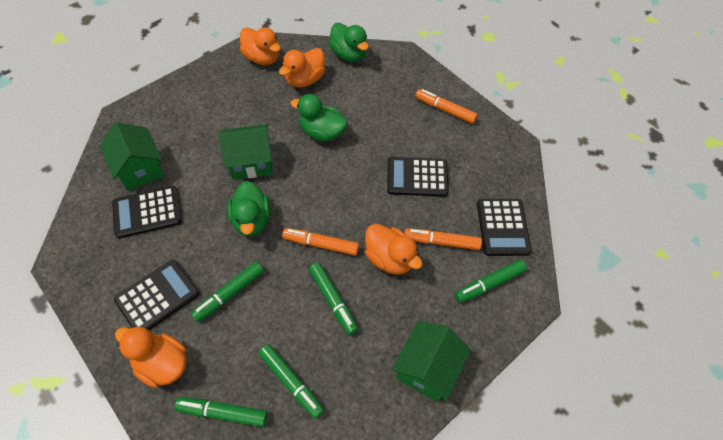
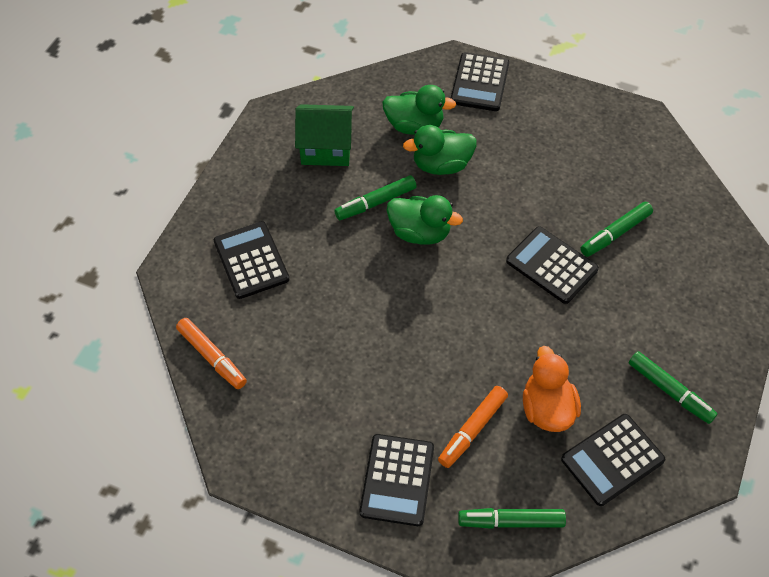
black calculator: [112,186,182,239] [114,260,199,330] [387,157,449,197] [477,199,532,256] = 4 -> [214,221,289,299] [360,434,434,526] [451,52,509,111] [506,226,599,304] [561,414,665,506] = 5
green house: [100,122,165,191] [219,124,273,180] [392,321,471,402] = 3 -> [295,104,354,166] = 1
green marker: [174,397,268,427] [191,262,264,322] [258,344,324,419] [309,262,358,335] [454,260,527,303] = 5 -> [334,175,417,220] [458,508,566,529] [580,202,653,257] [629,352,718,424] = 4
orange duck: [115,326,187,388] [240,27,281,65] [279,48,325,88] [365,224,423,275] = 4 -> [523,346,581,432] = 1
orange marker: [282,228,359,256] [404,228,482,250] [415,89,478,124] = 3 -> [176,318,247,389] [438,386,508,468] = 2

